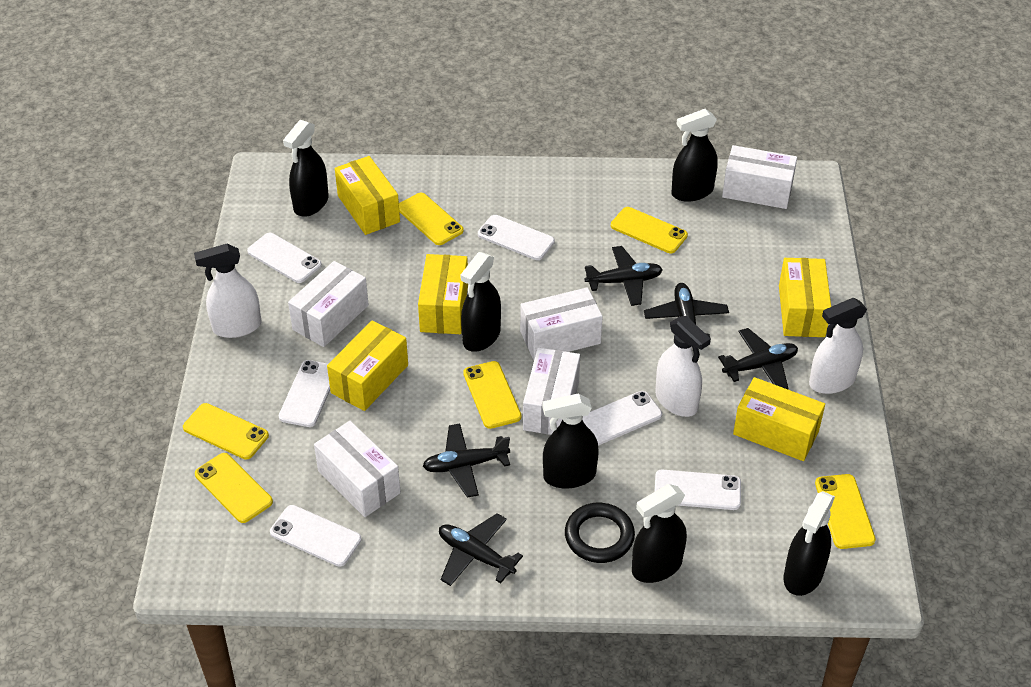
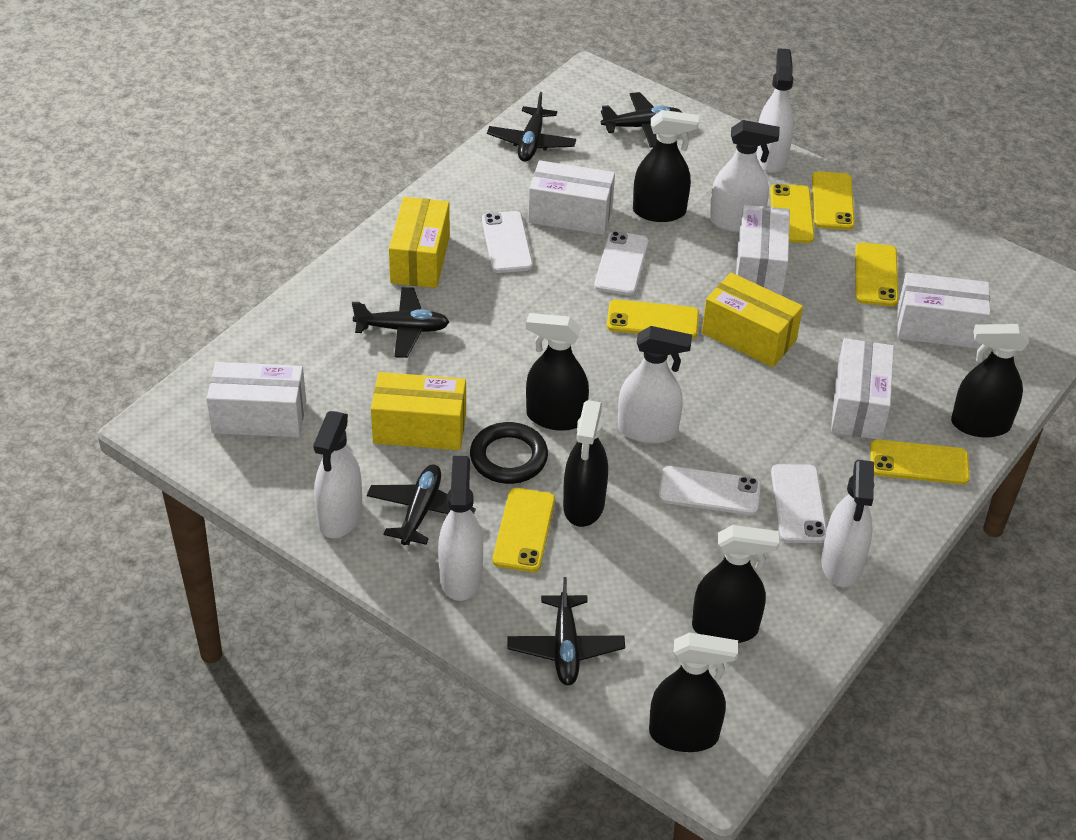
white phone: [247,233,322,283] [270,505,362,567] [279,360,330,427] [478,215,555,260] [582,391,662,445] [655,470,741,510] = 6 -> [482,211,533,273] [594,231,649,296] [659,466,761,515] [771,464,827,543] = 4
white spray bottle: [194,244,261,338] [655,316,711,417] [809,298,867,394] = 3 -> [313,411,363,538] [438,456,483,601] [618,326,692,444] [710,120,780,233] [756,48,794,173] [821,460,874,587] = 6
yellow box: [327,320,408,411] [335,156,400,235] [418,254,468,334] [733,377,825,461] [779,258,831,337] = 5 -> [371,372,466,450] [389,197,450,288] [702,273,803,367] = 3

